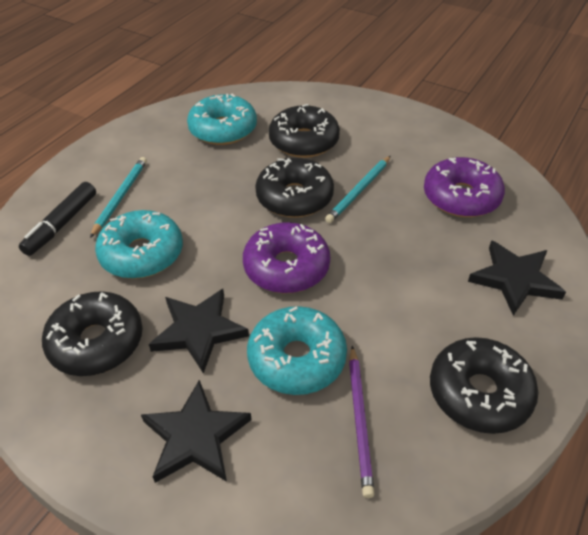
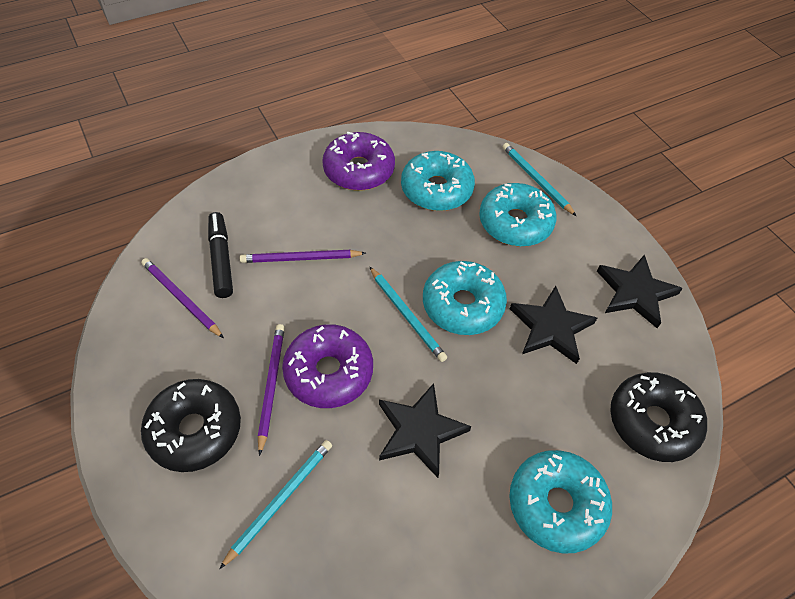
black donut: [42,291,143,376] [255,157,334,218] [268,104,340,158] [430,337,538,434] = 4 -> [141,379,241,472] [610,372,707,462] = 2
purple pencil: [349,346,374,498] = 1 -> [141,258,224,338] [240,250,366,263] [258,324,285,456] = 3
turquoise donut: [95,210,183,279] [187,94,257,145] [247,306,347,395] = 3 -> [401,151,475,211] [423,261,507,335] [479,183,556,247] [509,450,612,554] = 4
turquoise pencil: [90,157,147,238] [325,156,390,223] = 2 -> [219,440,332,569] [369,266,447,362] [502,143,576,216] = 3

